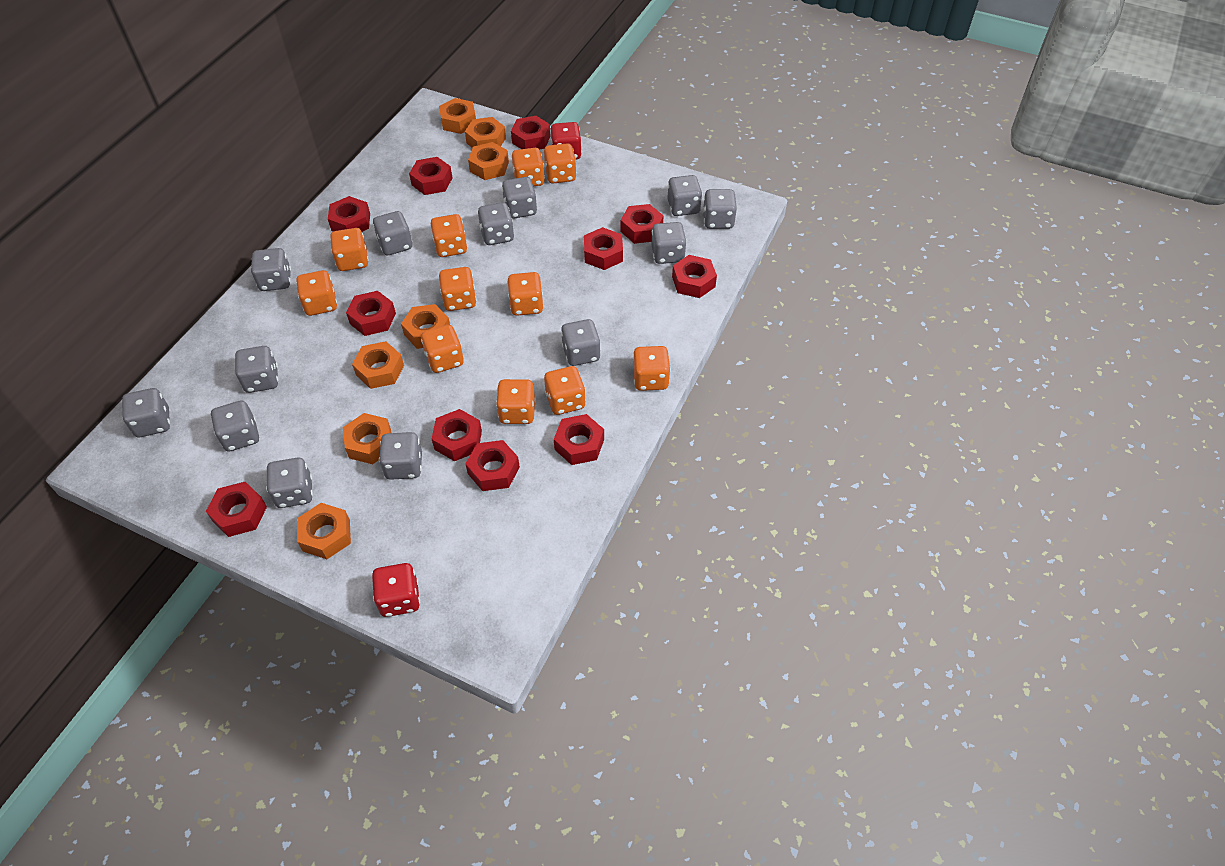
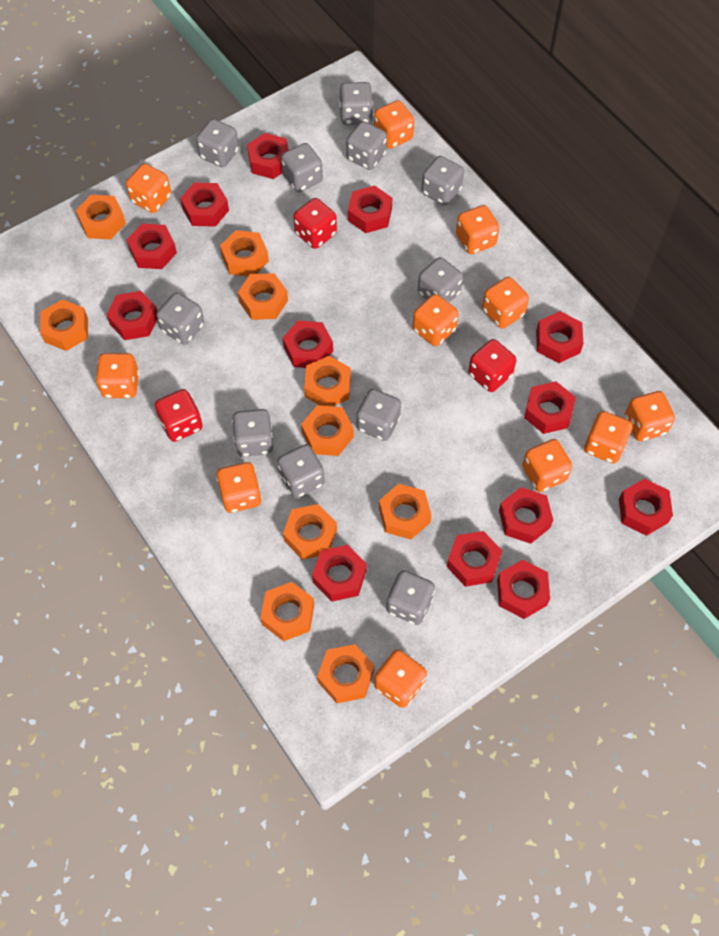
grey dice: [122,388,170,437] [211,400,259,452] [235,346,278,393] [251,248,291,291] [266,457,313,508] [373,211,412,255] [379,432,422,480] [478,202,514,245] [502,177,537,219] [561,319,601,366] [651,222,687,264] [667,175,702,216] [703,189,737,229] = 13 -> [157,293,204,344] [196,119,239,167] [232,409,273,457] [277,444,325,498] [281,143,323,192] [339,82,373,125] [346,121,387,170] [356,389,401,441] [386,570,435,625] [418,257,463,303] [421,156,464,205] = 11
orange nut: [297,503,351,559] [343,413,391,464] [352,341,404,389] [401,304,450,349] [439,98,476,134] [465,117,506,148] [468,142,509,180] = 7 -> [40,299,88,351] [76,195,126,240] [220,230,269,277] [238,273,288,320] [260,582,314,641] [283,504,337,560] [301,405,354,456] [304,356,351,406] [317,644,374,703] [379,484,431,540] = 10
red dice: [372,563,420,617] [550,122,582,159] = 2 -> [155,389,203,442] [293,198,337,249] [468,339,516,392] = 3
red nut: [206,482,267,537] [328,196,370,232] [346,291,396,336] [409,157,452,195] [432,409,482,461] [466,440,520,491] [511,116,551,150] [554,414,604,465] [584,227,623,270] [621,204,663,244] [672,255,717,298] = 11 -> [106,291,158,340] [127,224,177,269] [180,183,229,227] [247,133,289,179] [283,320,333,368] [312,545,367,602] [348,185,392,233] [447,531,502,587] [497,560,550,619] [499,487,553,544] [524,381,576,434] [536,311,583,363] [619,478,673,536] = 13

